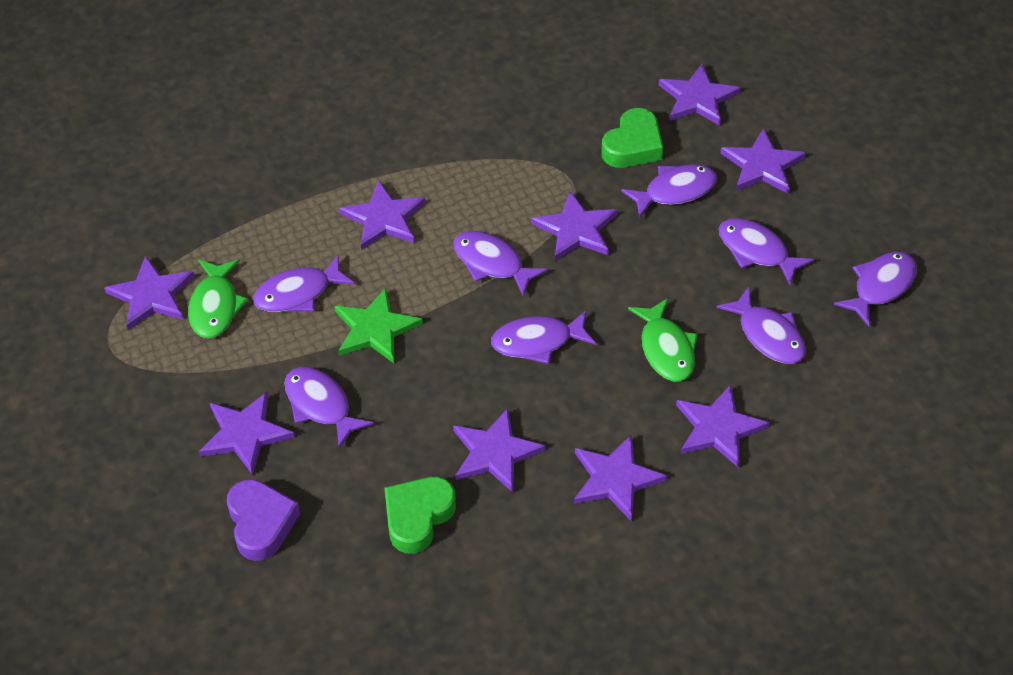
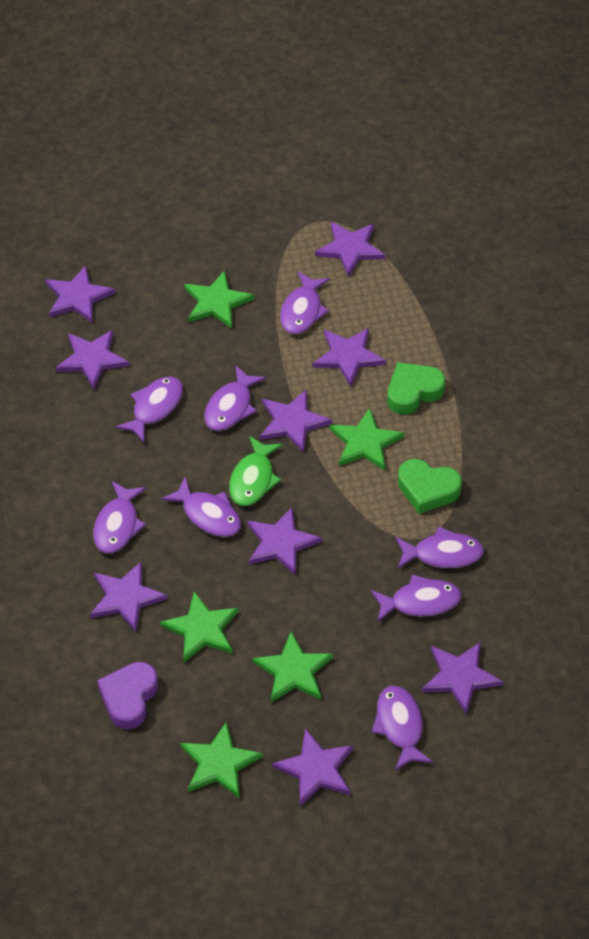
green fish: [188,260,248,338] [628,298,698,382] = 2 -> [229,436,283,506] = 1
green star: [334,287,423,363] = 1 -> [160,591,239,662] [180,722,263,799] [184,270,254,329] [252,632,333,702] [330,408,404,471] = 5

